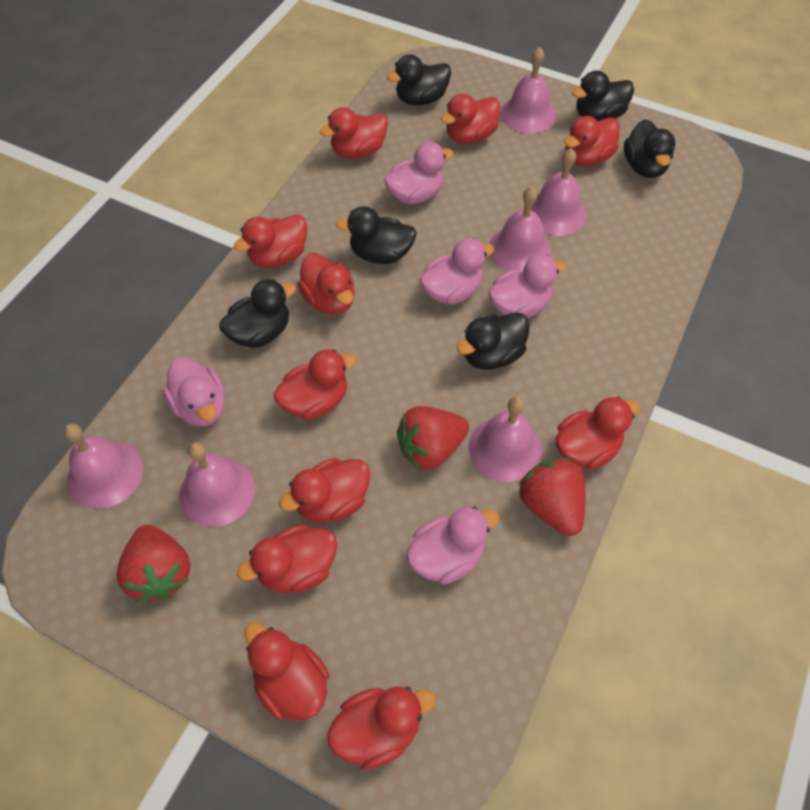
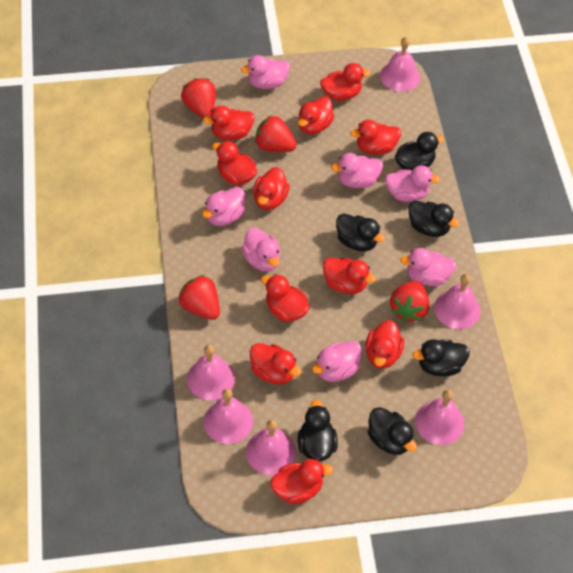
pink duck: [163,357,225,427] [384,142,454,204] [406,507,500,584] [419,238,494,304] [488,254,567,318] = 5 -> [202,187,246,226] [241,55,290,89] [242,228,280,272] [312,341,362,382] [331,153,383,188] [385,165,440,202] [400,248,456,286] = 7
red strawberry: [116,525,191,602] [397,406,469,470] [519,458,585,536] = 3 -> [178,275,220,320] [181,78,216,118] [255,115,297,152] [390,281,429,322] = 4

